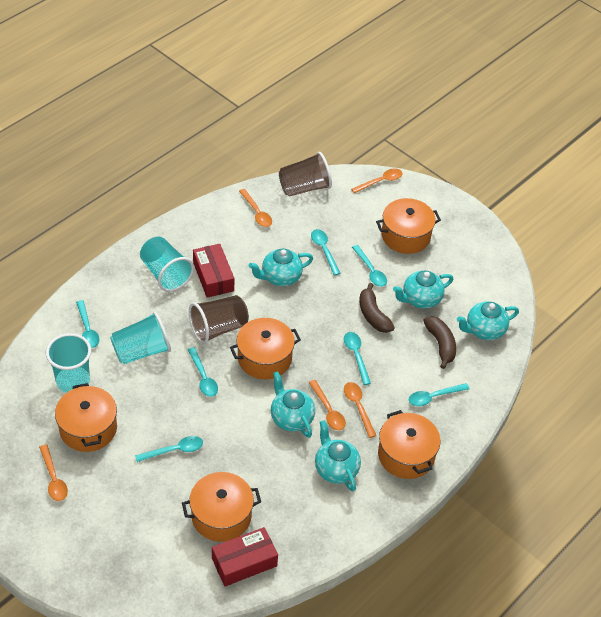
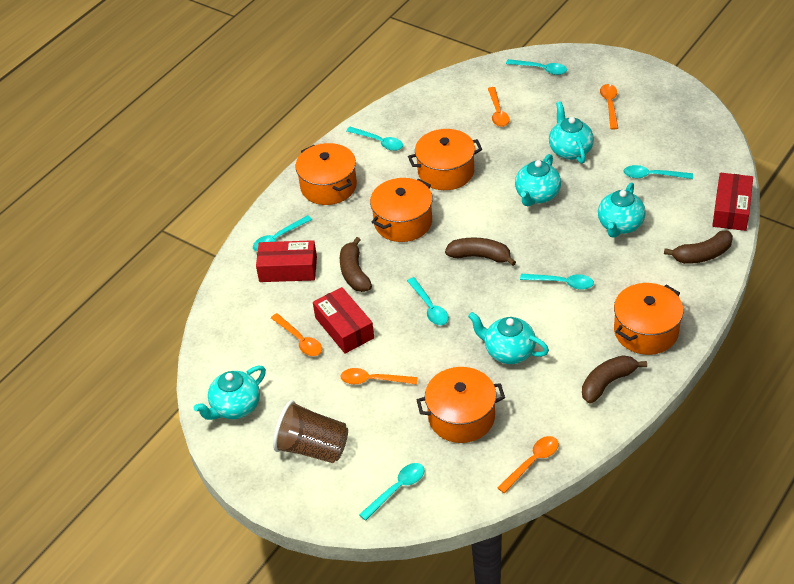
brown banana: [360,283,395,333] [423,316,456,369] = 2 -> [340,237,372,292] [445,238,516,266] [582,355,647,403] [664,230,733,264] = 4
brown cup: [189,295,249,344] [279,152,332,197] = 2 -> [273,400,348,463] = 1
red box: [193,244,234,298] [212,527,278,587] = 2 -> [256,240,317,282] [313,287,374,354] [712,173,753,231] = 3
turquoise cup: [46,333,91,393] [110,312,171,364] [140,237,194,292] = 3 -> none = 0

